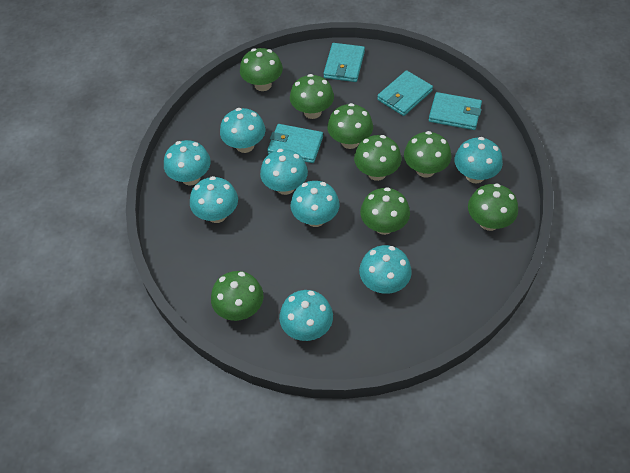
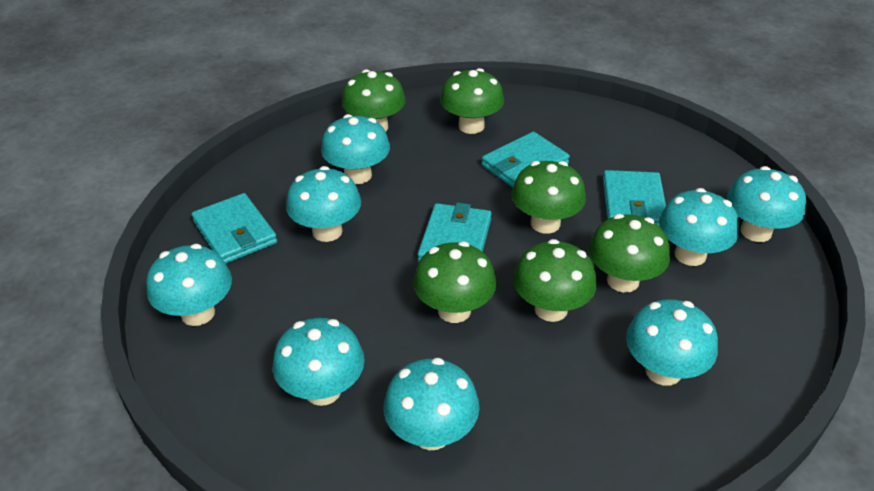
green mushroom: [211,271,264,321] [240,48,283,91] [290,74,334,119] [327,103,373,149] [354,135,402,181] [360,187,410,235] [404,131,451,178] [468,183,518,231] = 8 -> [341,69,406,132] [413,241,497,323] [440,68,504,134] [512,161,586,234] [513,239,597,322] [589,214,670,293] = 6

